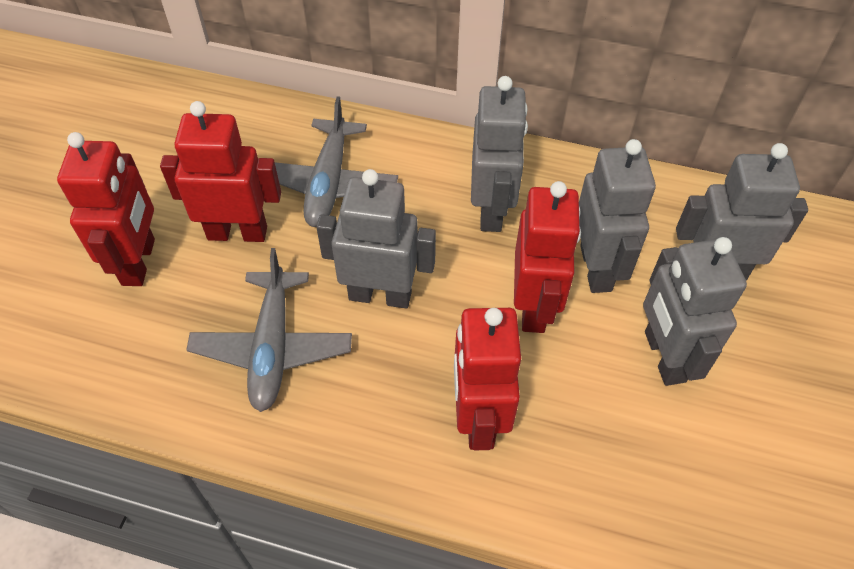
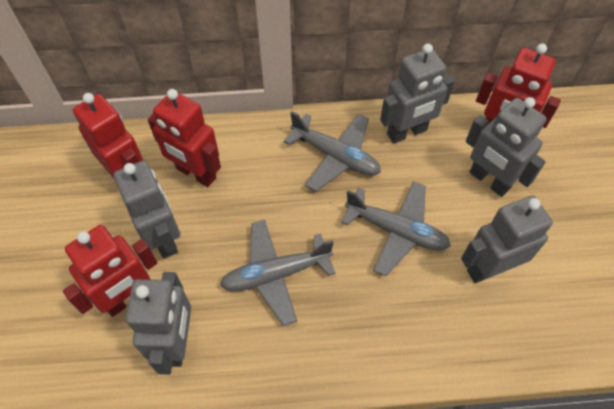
grey plane: [186,248,352,412] [275,96,398,227] = 2 -> [220,220,335,326] [284,112,381,192] [341,181,451,276] = 3

